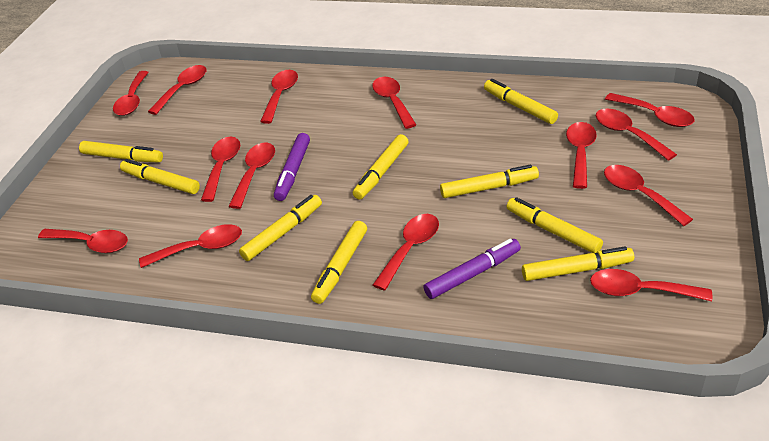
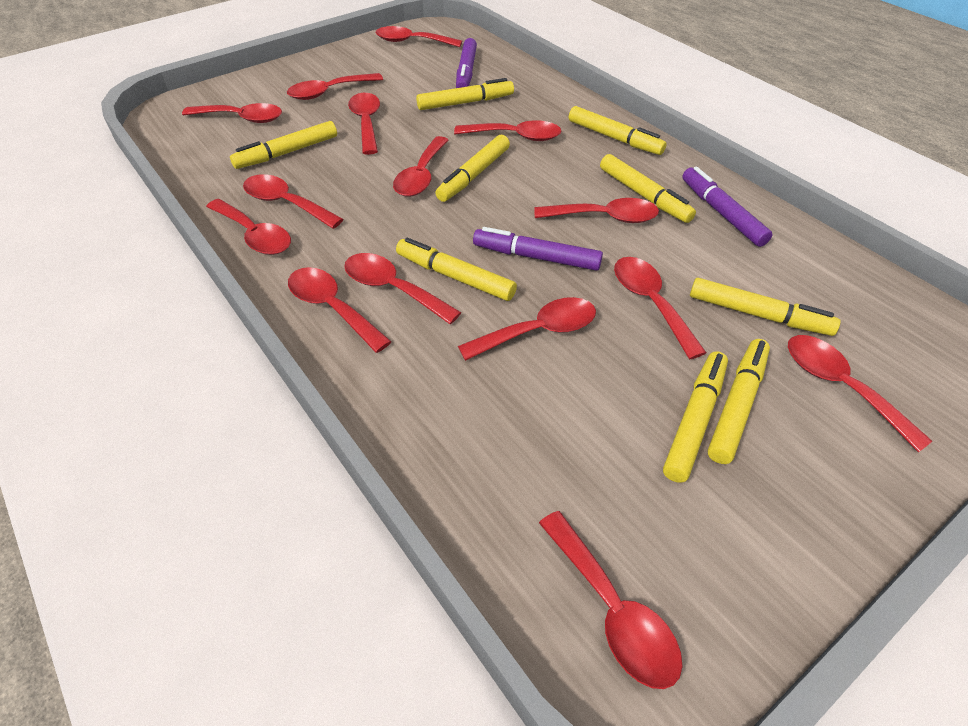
purple marker: [274,133,310,201] [424,239,521,299] = 2 -> [456,38,477,88] [473,227,603,271] [682,166,773,247] = 3
red spoon: [38,229,128,253] [113,71,149,116] [139,224,242,268] [148,65,206,115] [201,137,240,202] [228,142,275,209] [260,70,298,124] [372,77,416,129] [373,214,439,291] [566,122,597,189] [590,269,712,301] [596,108,677,161] [604,165,693,226] [605,93,695,127] = 14 -> [182,103,282,123] [206,199,291,255] [243,174,344,229] [287,73,383,100] [288,267,392,353] [344,253,462,324] [348,93,380,155] [376,26,462,47] [393,136,448,197] [454,120,561,141] [458,297,596,361] [534,198,659,223] [539,511,683,689] [614,257,706,359] [788,335,932,452] = 15

